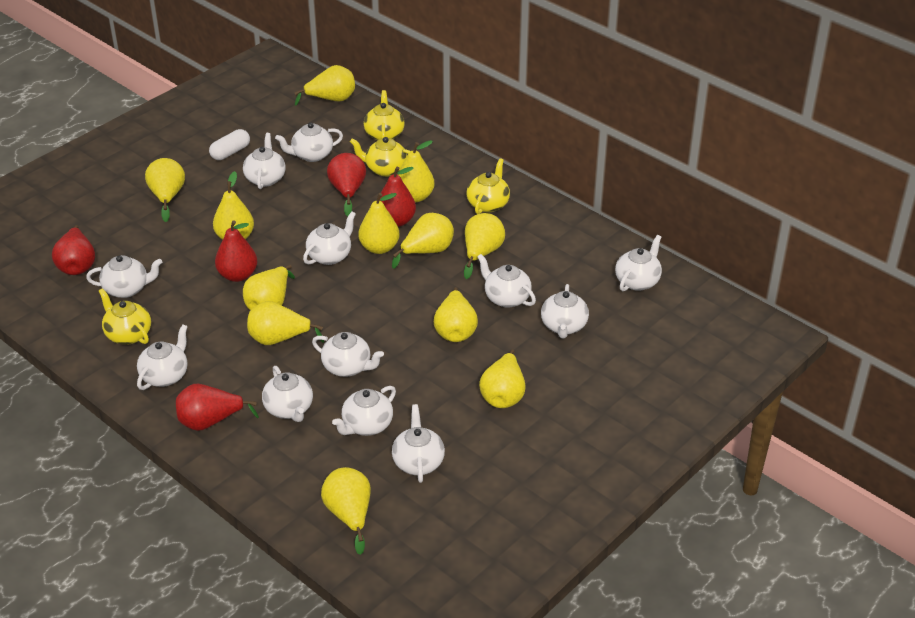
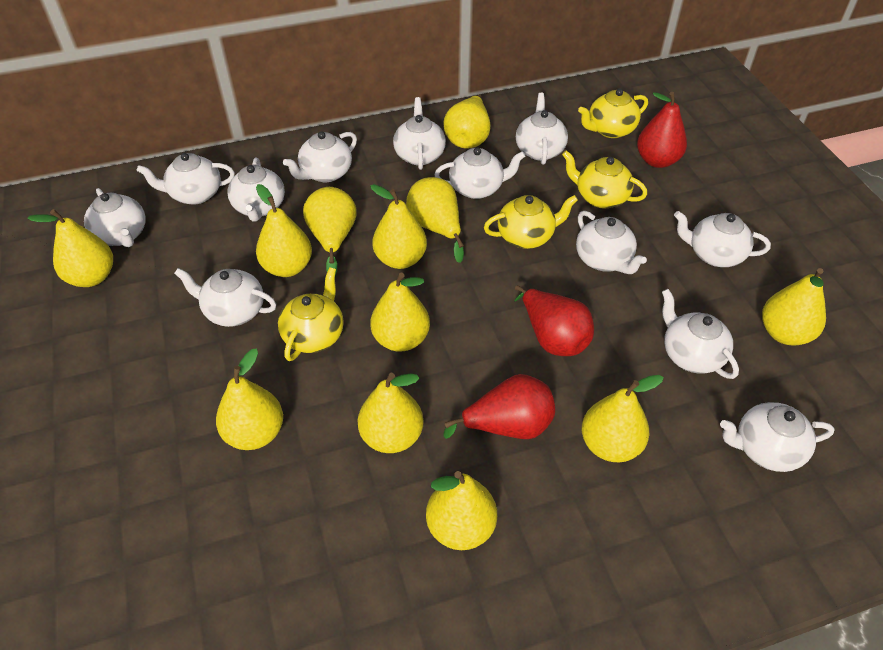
red pear: [52,225,95,275] [176,384,259,431] [215,220,257,282] [327,153,366,217] [379,167,416,227] = 5 -> [443,374,555,439] [514,285,594,356] [637,92,687,168] = 3
white capsule: [209,129,250,160] = 1 -> none = 0

